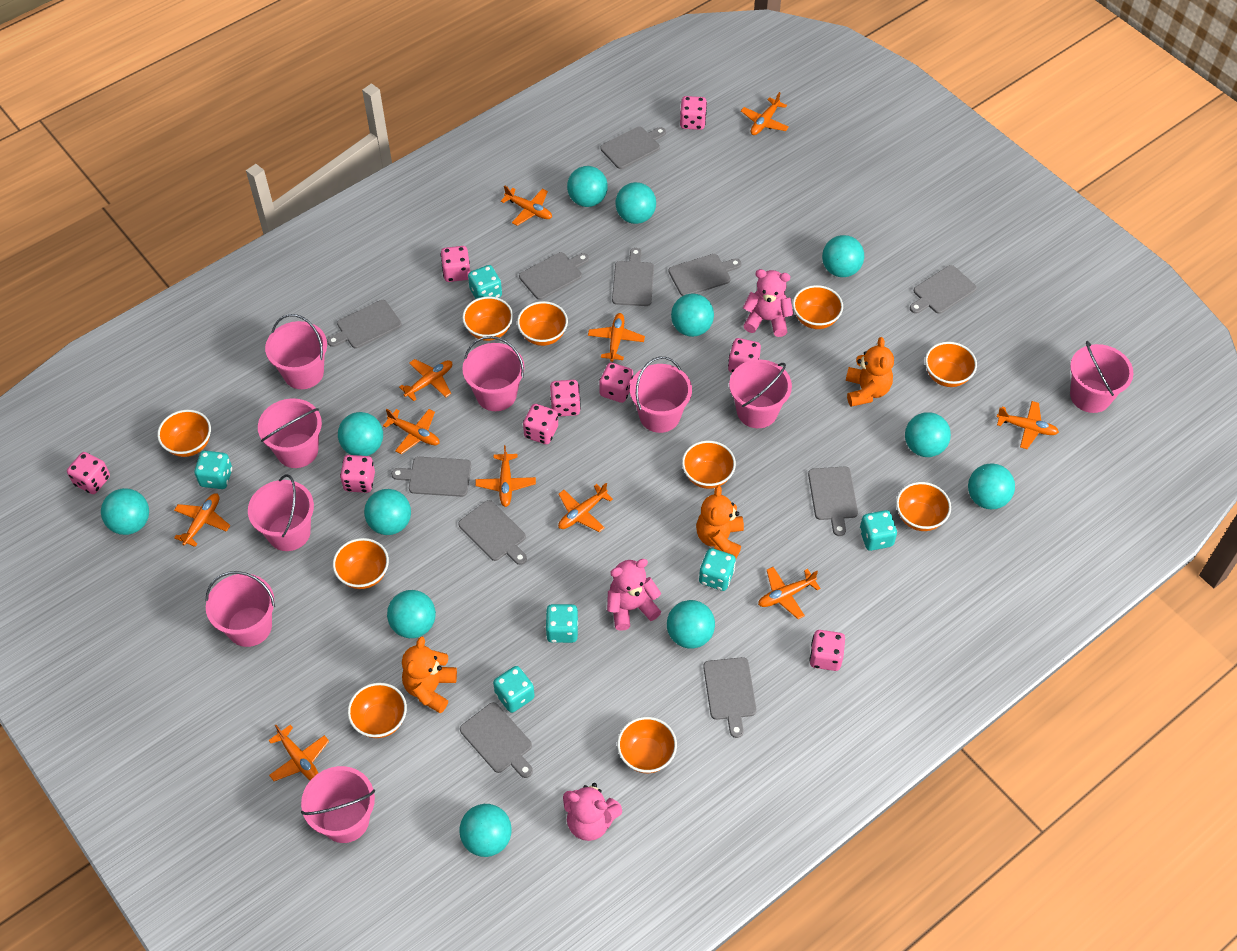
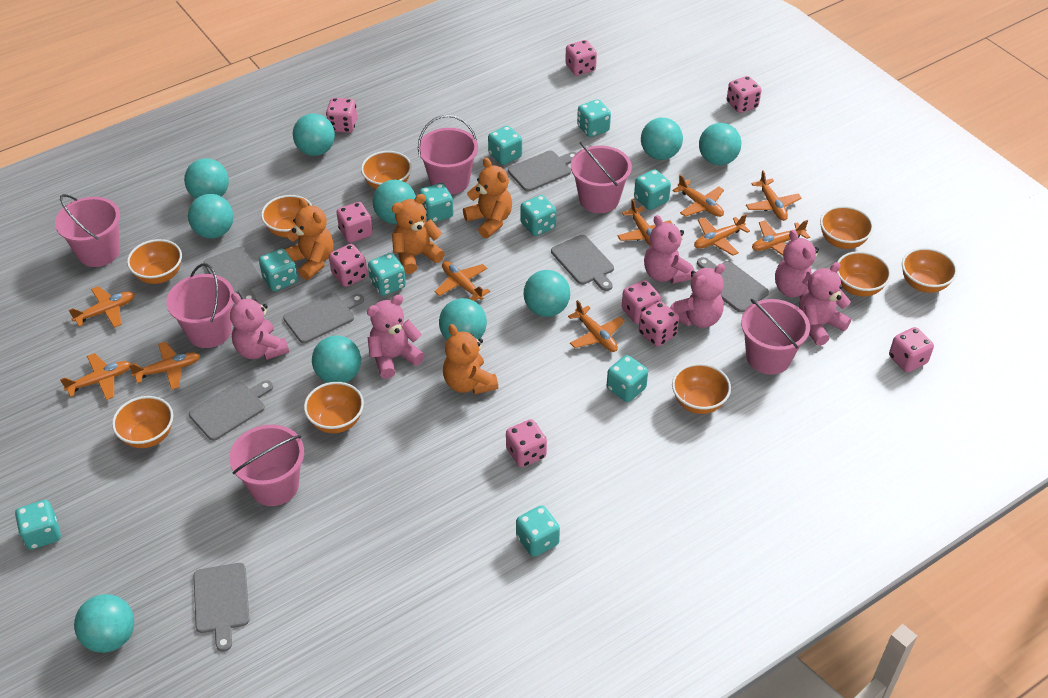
grey cutting board: [327,300,402,348] [391,457,471,497] [458,500,527,565] [460,702,533,778] [519,252,589,300] [600,126,666,169] [612,248,654,306] [668,254,741,296] [703,657,757,738] [808,466,858,536] [910,265,977,314] = 11 -> [189,380,273,441] [194,563,250,652] [204,247,263,300] [283,293,364,343] [508,150,576,192] [551,235,614,291] [697,257,769,313] = 7
orange bowl: [157,410,211,457] [333,538,389,589] [348,683,407,738] [462,296,513,341] [517,301,568,346] [617,717,677,773] [682,440,736,489] [793,285,843,329] [896,482,951,531] [925,342,977,387] = 10 -> [112,396,173,448] [127,239,182,284] [261,195,312,238] [304,382,364,433] [361,151,412,189] [672,363,731,414] [820,206,874,249] [836,251,891,296] [902,248,957,293] = 9
orange plane: [174,493,230,547] [268,725,329,781] [383,409,440,454] [399,359,452,401] [475,445,536,507] [501,185,552,226] [558,483,613,532] [588,313,645,362] [741,92,789,135] [758,567,820,619] [997,401,1059,449] = 11 -> [60,353,131,400] [69,286,135,328] [129,342,200,390] [435,261,490,301] [568,300,625,352] [617,199,673,246] [672,175,724,217] [694,214,750,256] [746,170,802,221] [752,220,810,256] = 10
orange teddy bear: [402,636,457,714] [696,486,744,558] [846,337,894,407] = 3 -> [284,198,334,280] [392,194,445,274] [443,324,498,395] [463,158,512,238] = 4
pink bucket: [205,571,275,647] [248,474,314,551] [258,398,322,468] [265,314,327,389] [301,766,375,843] [462,336,525,411] [630,357,692,433] [729,359,792,428] [1070,341,1133,413] = 9 -> [55,194,120,267] [166,263,234,348] [229,424,304,506] [418,115,478,195] [571,142,632,213] [741,298,810,375] = 6
pink teddy bear: [563,783,622,841] [607,559,661,631] [743,269,793,337] = 3 -> [230,292,289,360] [367,295,425,379] [644,215,694,284] [670,263,725,328] [775,230,819,300] [799,262,851,346] = 6
turquoise ball: [101,488,149,535] [338,412,383,456] [364,489,411,535] [387,590,436,638] [459,804,512,857] [567,166,608,207] [615,182,656,224] [667,600,715,649] [671,293,714,337] [822,235,864,277] [905,412,951,457] [968,464,1015,509] = 12 -> [74,594,134,653] [184,158,229,199] [188,194,234,238] [293,113,335,156] [312,336,361,383] [373,180,416,224] [439,298,487,340] [524,270,570,317] [641,118,683,160] [699,123,741,165] = 10
turquoise dice: [194,451,232,489] [468,265,502,299] [493,666,535,713] [545,604,578,643] [699,548,736,591] [860,510,897,551] = 6 -> [15,500,61,550] [259,249,297,291] [368,253,406,296] [419,183,454,222] [488,126,522,165] [516,505,560,557] [521,195,556,236] [577,99,611,137] [607,355,648,402] [634,169,671,210] = 10

